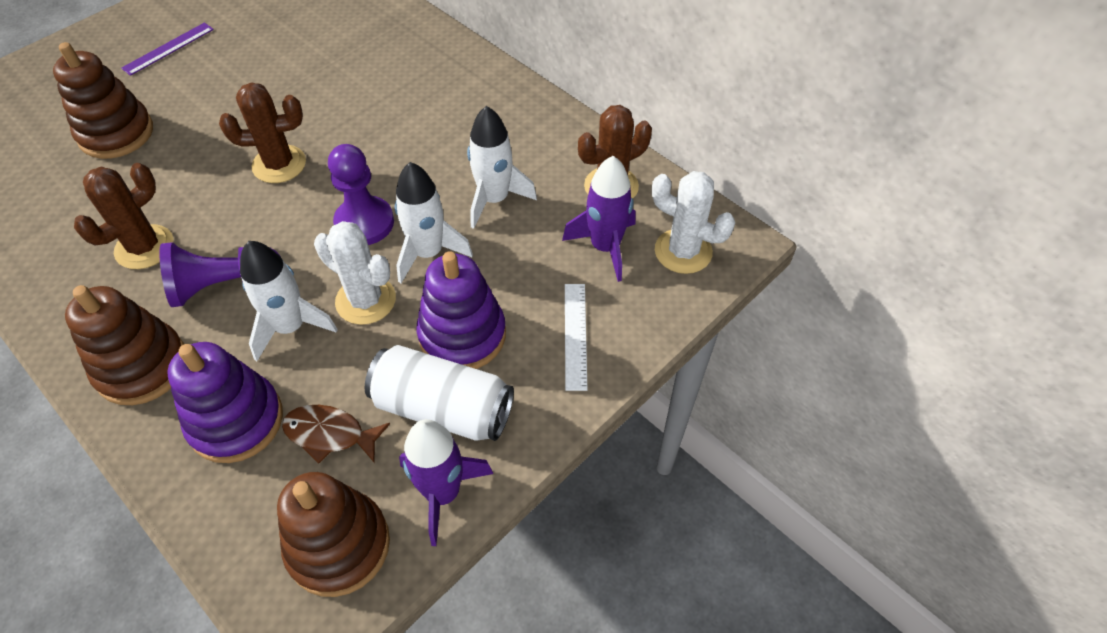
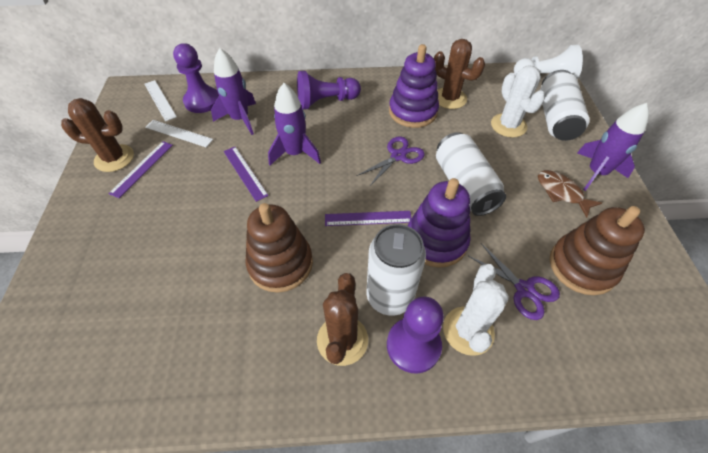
brown stacking toy: [53,42,153,159] [65,285,184,405] [277,472,390,597] = 3 -> [246,203,313,293] [550,206,645,295] = 2
purple pawn: [159,242,281,307] [328,144,394,245] = 2 -> [173,43,219,113] [297,71,361,110] [387,297,444,374] = 3
purple rocket: [399,419,493,546] [562,156,635,282] = 2 -> [211,48,256,135] [268,83,321,165] [577,103,649,191] = 3
purple ruler: [121,23,214,76] = 1 -> [108,141,173,198] [224,147,269,202] [325,211,411,226] = 3
purple scissors: none = 0 -> [357,136,425,187] [468,243,560,320] = 2
white can: [365,345,514,441] = 1 -> [367,224,426,316] [436,132,506,216] [540,70,590,141] = 3
white pawn: none = 0 -> [514,44,583,79] = 1
white rocket: [240,241,338,361] [395,162,473,283] [467,106,537,229] = 3 -> none = 0
white ruler: [565,284,588,391] = 1 -> [144,80,177,121] [145,120,213,147] = 2

